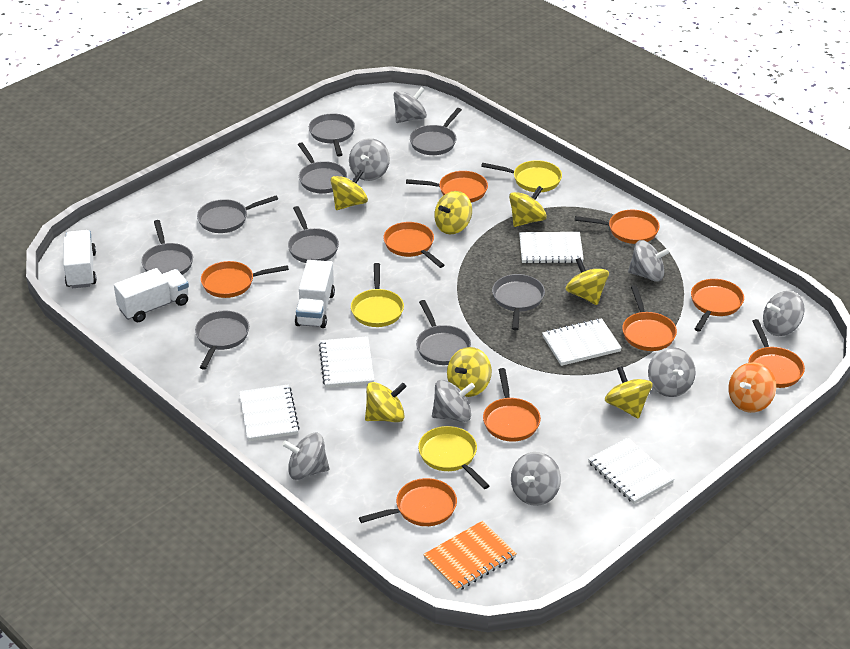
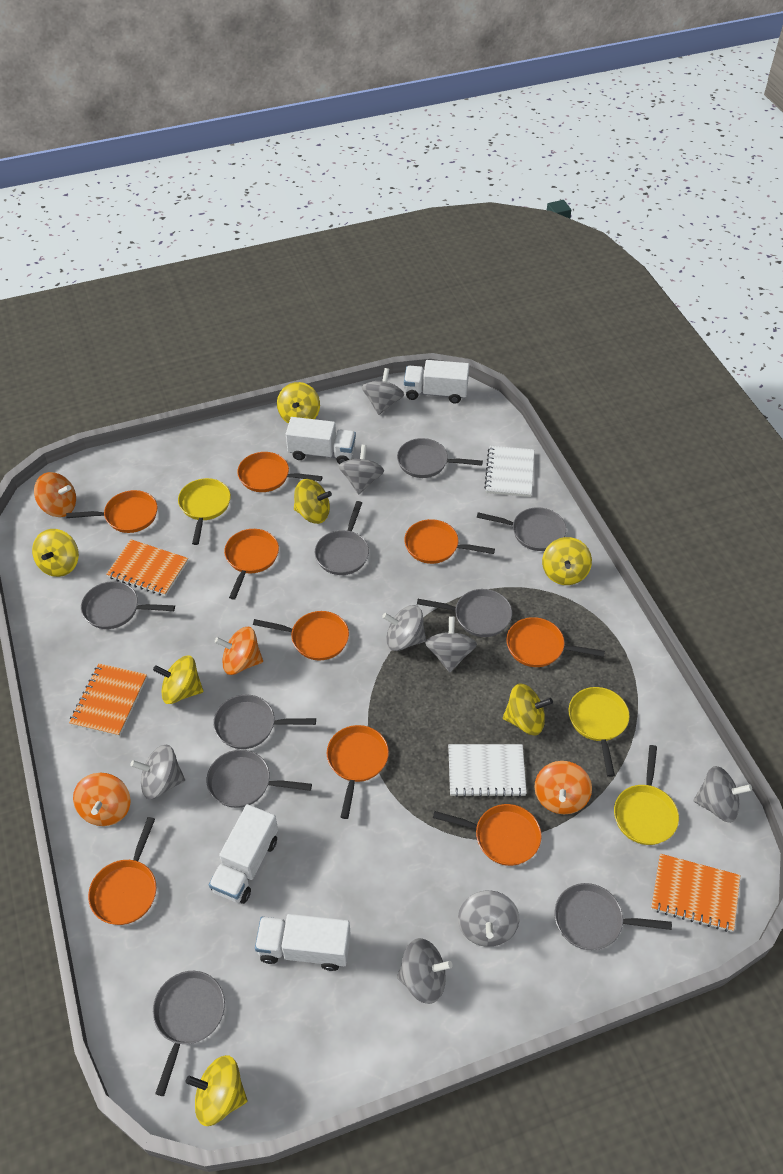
orange notebook: [423,521,517,591] = 1 -> [69,664,147,737] [107,539,188,596] [651,854,740,932] = 3
orange spinning top: [728,362,776,413] = 1 -> [34,472,76,517] [73,773,131,826] [215,627,263,675] [534,761,592,814] = 4
white notebook: [239,384,300,441] [319,336,374,388] [519,232,584,264] [542,318,622,366] [588,437,674,504] = 5 -> [448,744,527,797] [484,446,534,497] = 2
white truck: [63,230,97,288] [114,268,189,322] [295,260,335,328] = 3 -> [209,804,278,904] [255,914,351,971] [286,417,356,464] [404,360,469,404] = 4

